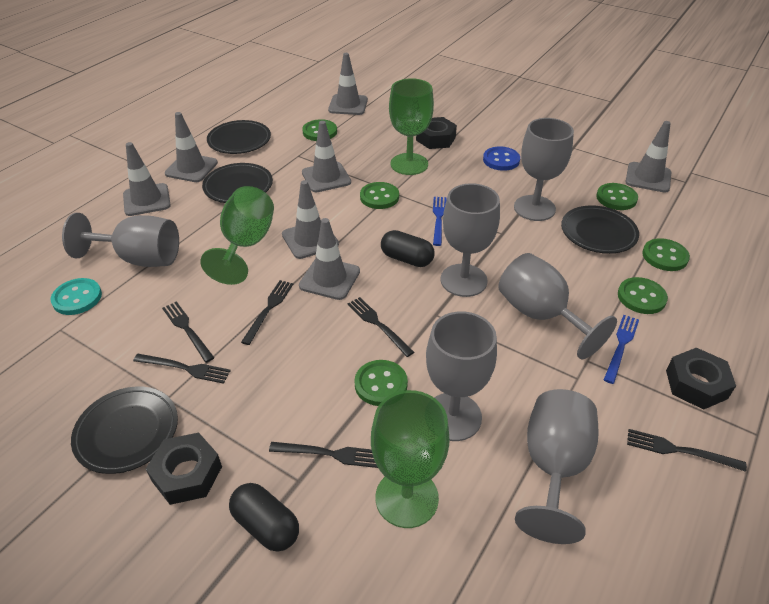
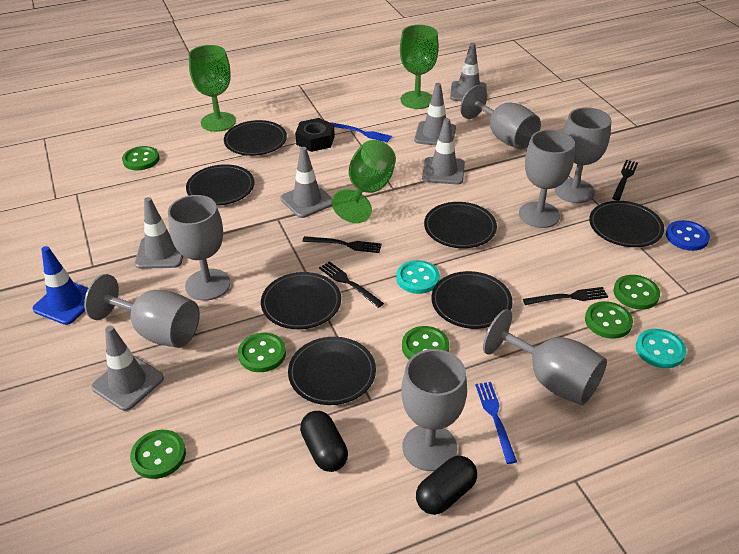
black fork: [133,354,231,384] [162,301,214,363] [241,280,293,345] [269,442,378,468] [348,297,414,357] [627,429,747,472] = 6 -> [302,236,382,253] [319,261,384,308] [523,287,608,305] [612,160,638,201] = 4
black nut: [146,433,222,505] [416,117,457,149] [666,348,736,410] = 3 -> [295,118,335,152] = 1
black plate: [71,387,178,474] [202,163,273,203] [207,120,271,154] [561,205,639,254] = 4 -> [186,164,254,206] [224,120,287,156] [261,272,341,329] [288,337,376,405] [424,202,497,248] [432,271,513,329] [589,201,664,247] = 7
blue traffic cone: none = 0 -> [32,246,88,325] = 1
grey goblet: [62,213,179,267] [426,311,497,441] [441,183,500,297] [498,253,617,359] [514,118,574,221] [515,389,598,544] = 6 -> [84,274,200,348] [168,195,230,301] [401,349,467,471] [460,85,541,150] [483,309,607,405] [519,129,575,228] [555,107,611,203] = 7
grey traffic cone: [123,142,171,216] [165,112,218,182] [282,180,339,259] [299,218,360,300] [302,121,351,192] [328,53,368,115] [626,121,671,192] = 7 -> [91,325,164,411] [135,197,183,269] [281,147,332,218] [414,83,456,145] [422,118,465,184] [450,43,487,101] = 6
turquoise button: [50,278,102,315] = 1 -> [396,260,440,294] [636,329,686,368] = 2

